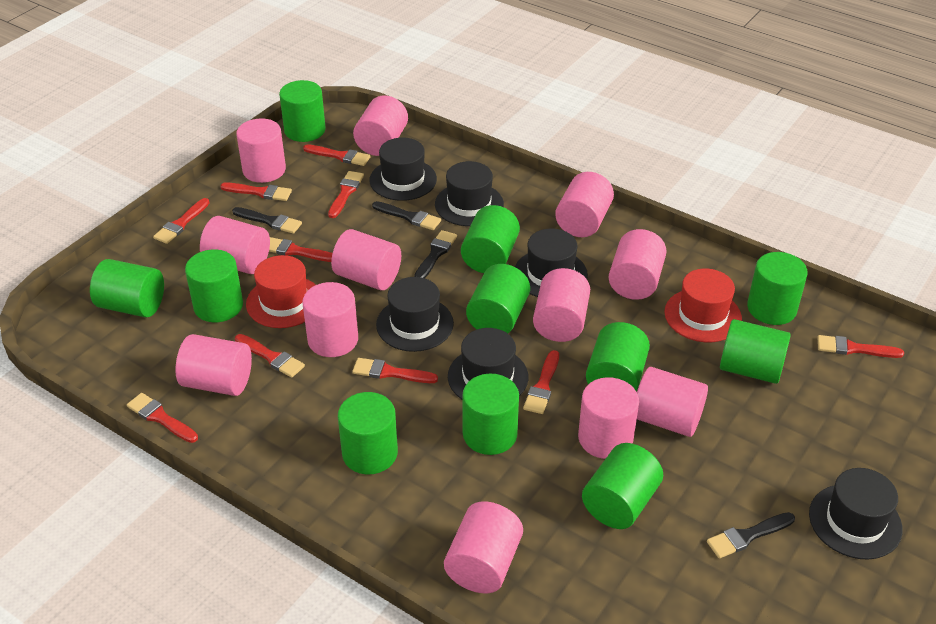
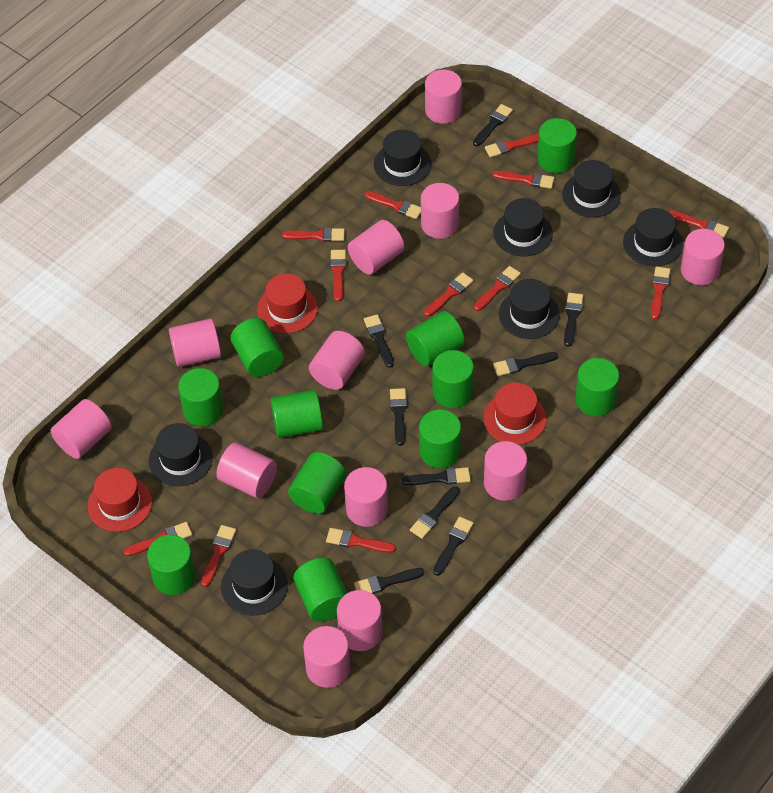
black brush: [232,207,302,234] [372,201,441,230] [414,230,457,278] [707,512,795,558] = 4 -> [354,568,424,594] [364,314,394,368] [390,388,407,446] [402,467,471,485] [410,486,460,539] [433,517,474,576] [473,104,513,146] [493,352,558,376] [564,293,583,347] = 9
black hat: [370,138,437,201] [376,277,454,352] [435,161,504,226] [448,328,528,399] [515,229,588,297] [809,468,903,560] = 6 -> [149,423,213,486] [221,549,288,616] [374,130,431,186] [493,198,553,257] [499,279,560,339] [562,160,621,217] [623,208,683,267] = 7
red brush: [127,393,198,443] [153,198,209,244] [220,182,292,201] [235,334,305,378] [269,237,332,262] [303,144,370,166] [328,171,364,218] [352,358,438,383] [523,350,559,414] [817,335,904,358] = 10 -> [124,522,192,556] [201,525,236,587] [282,227,345,242] [326,528,396,553] [330,250,346,302] [364,191,421,219] [424,272,474,317] [474,266,521,311] [485,134,539,158] [492,171,554,189] [651,266,671,319] [668,210,729,239] = 12
red hat: [246,255,315,328] [664,268,742,342] = 2 -> [87,468,152,532] [257,273,318,333] [483,382,547,445] = 3

